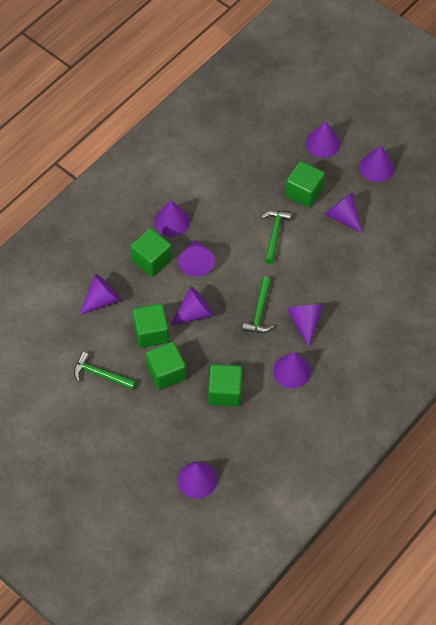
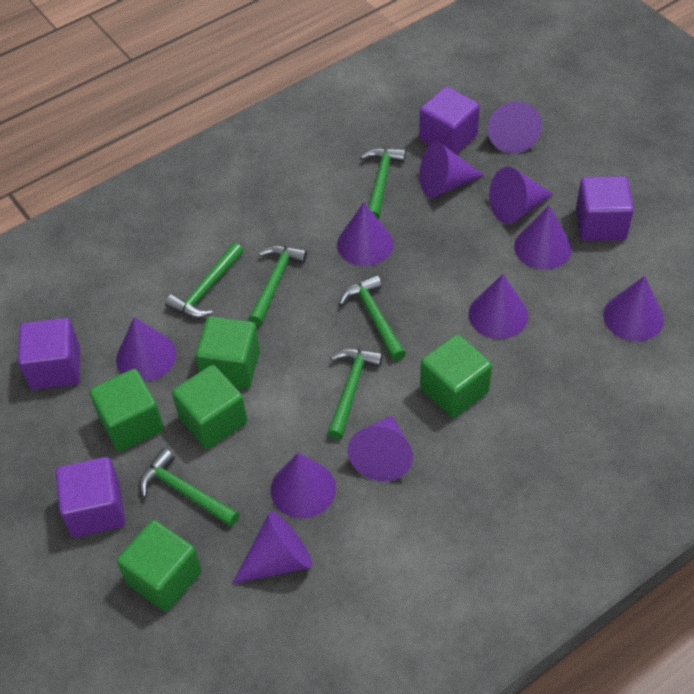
green hammer: [74,352,136,390] [242,277,274,333] [261,211,292,264] = 3 -> [139,448,239,527] [165,243,243,318] [249,245,307,326] [327,349,383,439] [339,275,406,361] [360,148,406,219] = 6
purple cone: [79,274,121,315] [155,200,190,237] [170,287,214,326] [178,240,215,277] [178,462,217,499] [273,352,311,388] [286,305,324,347] [306,121,340,158] [324,192,363,234] [359,145,394,182] = 10 -> [116,317,176,382] [232,511,312,584] [271,453,336,518] [337,202,394,266] [348,415,413,481] [420,142,484,198] [468,274,528,339] [488,101,542,153] [489,167,553,224] [514,205,572,269] [603,276,664,341] = 11
purple cube: none = 0 -> [18,318,80,390] [56,457,125,537] [419,87,480,154] [576,176,634,241] = 4

